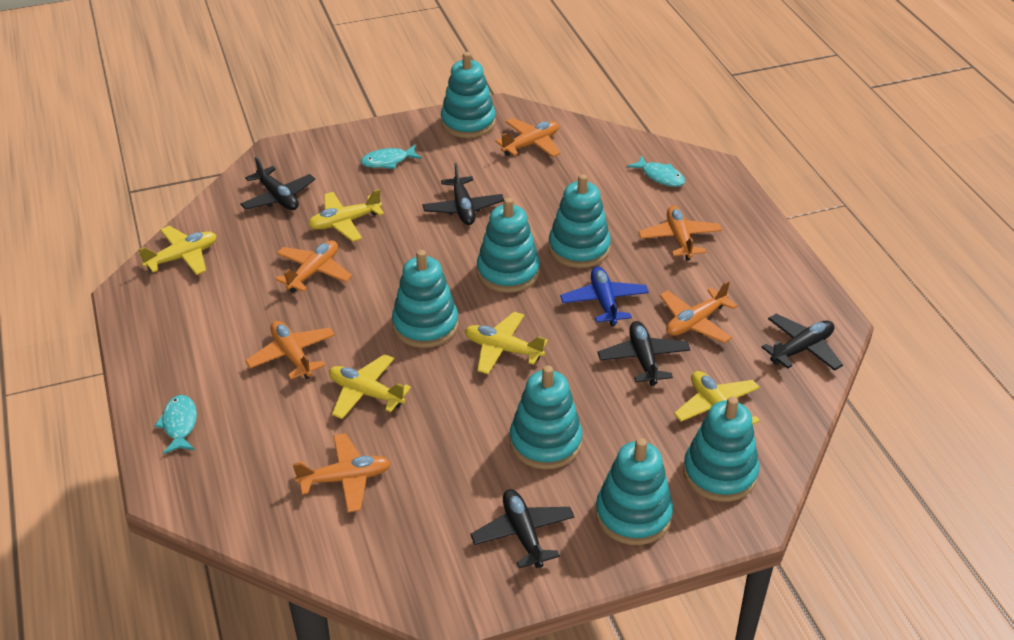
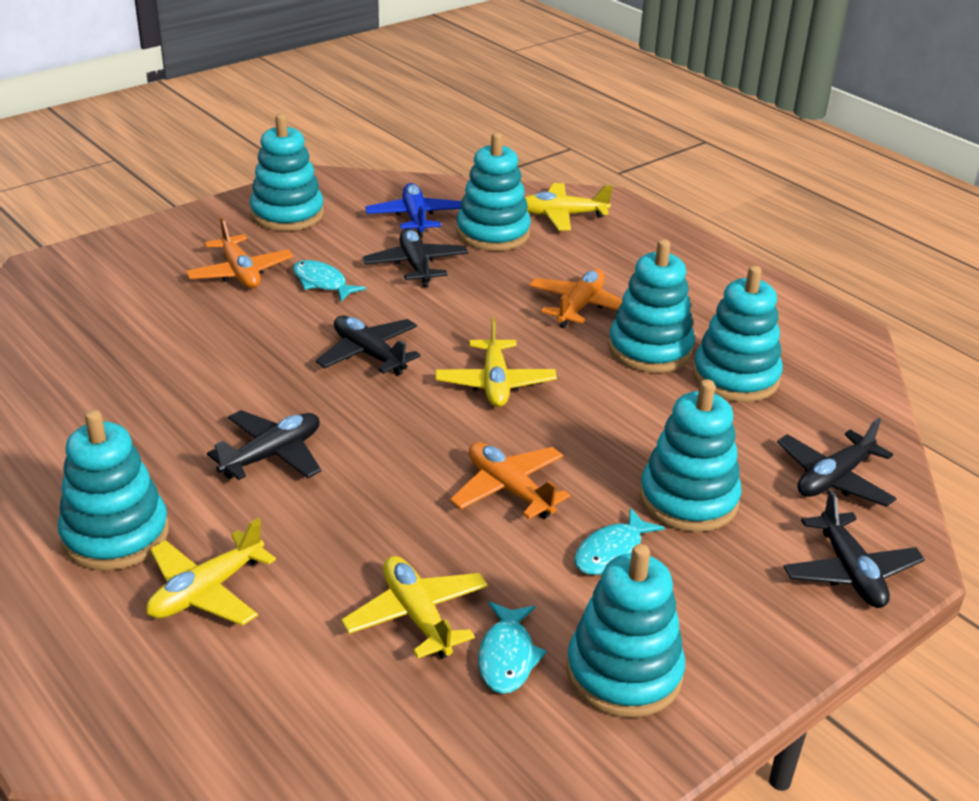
orange plane: [245,321,335,379] [275,240,352,293] [293,433,391,513] [495,118,560,157] [638,206,722,261] [660,280,737,343] = 6 -> [185,217,293,288] [450,442,570,519] [529,269,622,328] = 3
yellow plane: [138,226,216,275] [308,189,384,242] [329,354,411,419] [465,312,548,374] [674,371,760,424] = 5 -> [146,517,276,626] [341,556,488,659] [435,317,557,407] [525,183,613,231] = 4

